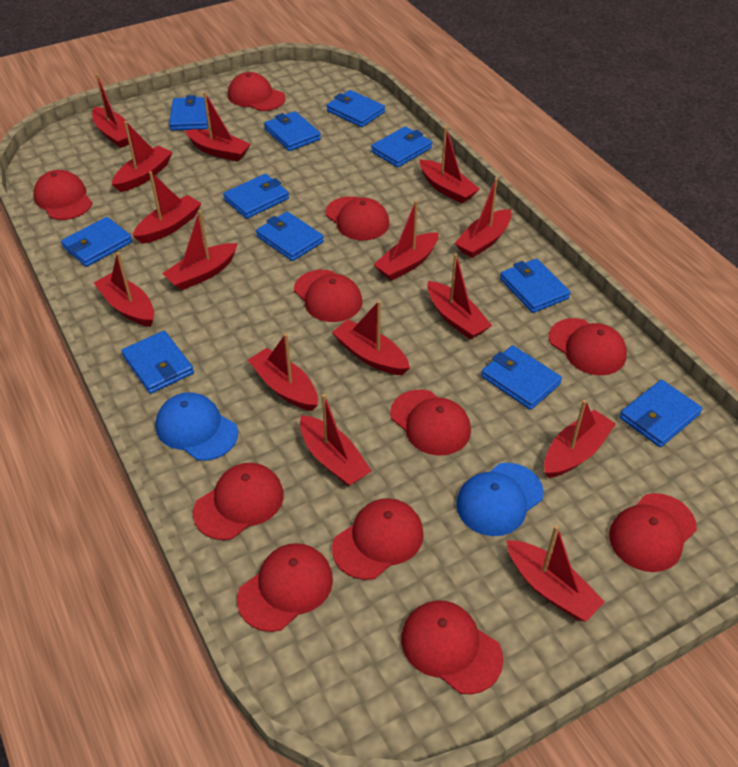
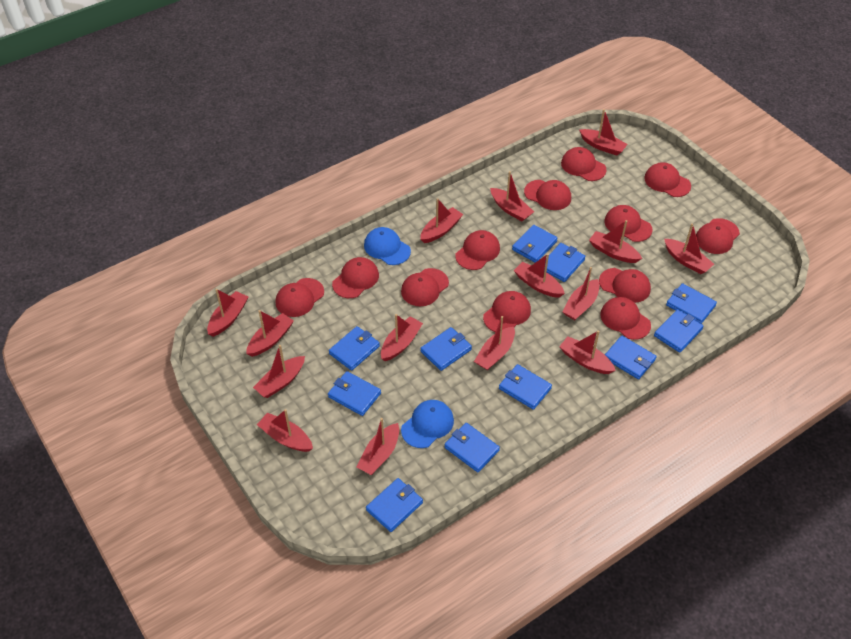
red cap: [33,170,92,220] [193,463,284,540] [228,72,285,111] [237,543,333,632] [294,270,362,322] [325,196,389,240] [332,498,424,580] [390,390,471,456] [401,600,504,695] [549,318,627,375] [609,493,697,572] = 11 -> [276,278,324,317] [332,257,379,298] [401,268,449,306] [455,230,500,270] [483,291,531,332] [524,180,571,210] [561,147,607,181] [599,268,651,303] [600,297,651,340] [604,205,653,242] [644,162,691,197] [696,218,740,254] = 12

